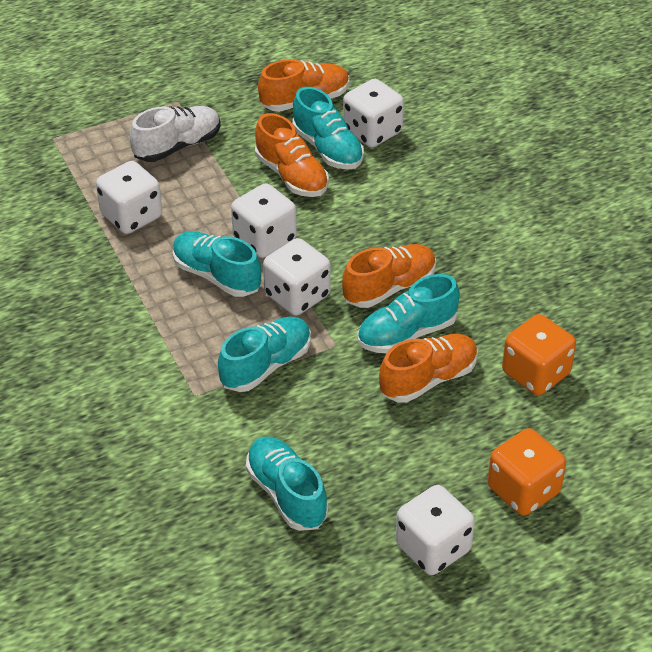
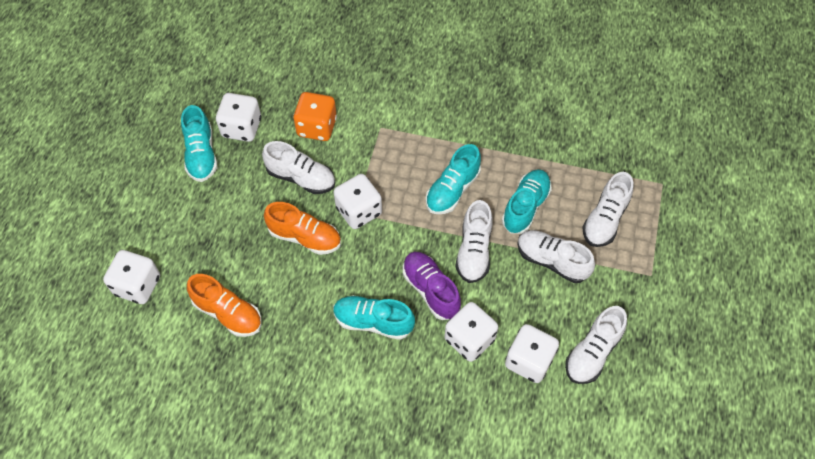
orange dice: [487,428,566,516] [502,314,576,395] = 2 -> [293,92,337,141] = 1
orange shoe: [255,113,329,197] [258,59,349,112] [342,244,436,308] [379,334,478,403] = 4 -> [187,274,262,337] [264,202,341,255] = 2
purple shoe: none = 0 -> [403,252,461,320] = 1
turquoise shoe: [173,231,261,297] [218,317,311,392] [246,437,328,531] [292,87,364,170] [357,274,460,353] = 5 -> [181,105,217,182] [333,295,415,340] [426,144,481,214] [502,169,552,234] = 4
white shoe: [130,106,221,162] = 1 -> [262,141,335,194] [455,200,493,283] [517,230,595,283] [565,306,627,384] [582,172,633,247] = 5

